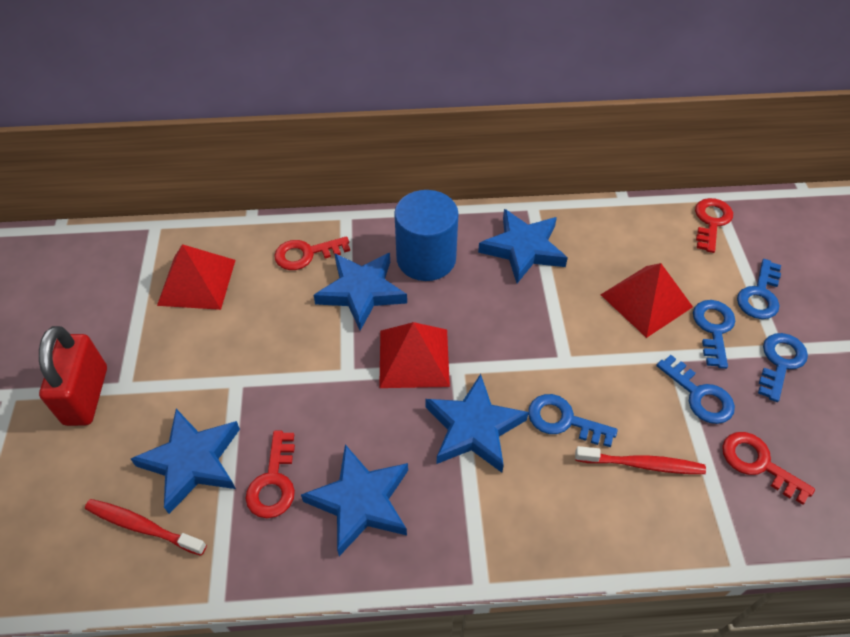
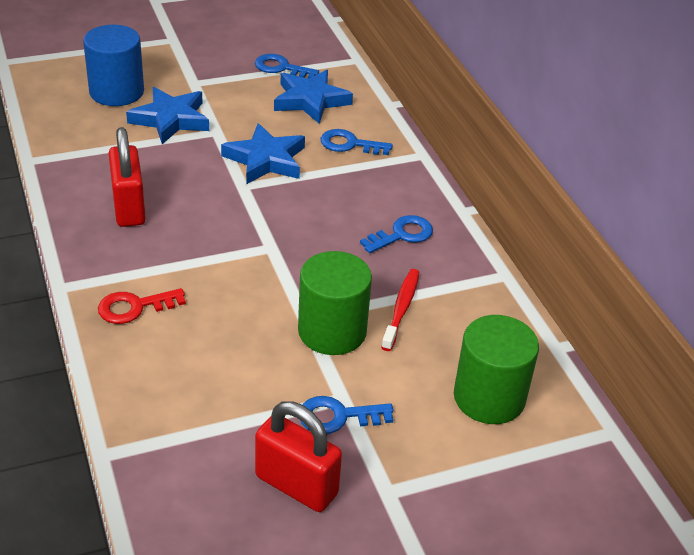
blue key: [528,394,618,447] [656,355,735,424] [693,300,735,369] [737,259,781,319] [758,333,808,402] = 5 -> [255,54,319,79] [300,396,393,434] [321,129,393,155] [360,215,433,253] = 4
blue star: [131,409,240,514] [301,444,408,556] [314,253,407,331] [425,374,529,473] [478,209,568,283] = 5 -> [126,87,209,144] [221,123,305,184] [274,70,353,124] = 3
green cylinder: none = 0 -> [298,251,372,355] [454,315,539,424] = 2
red key: [246,431,295,518] [274,236,350,270] [695,198,733,253] [722,432,815,505] = 4 -> [98,288,186,324] = 1
red padlock: [39,326,107,426] = 1 -> [108,127,146,227] [255,401,342,512] = 2
red pyramid: [157,244,235,310] [379,322,450,388] [600,263,693,338] = 3 -> none = 0
red toothbrush: [85,499,207,556] [575,446,706,474] = 2 -> [381,269,419,351] = 1

